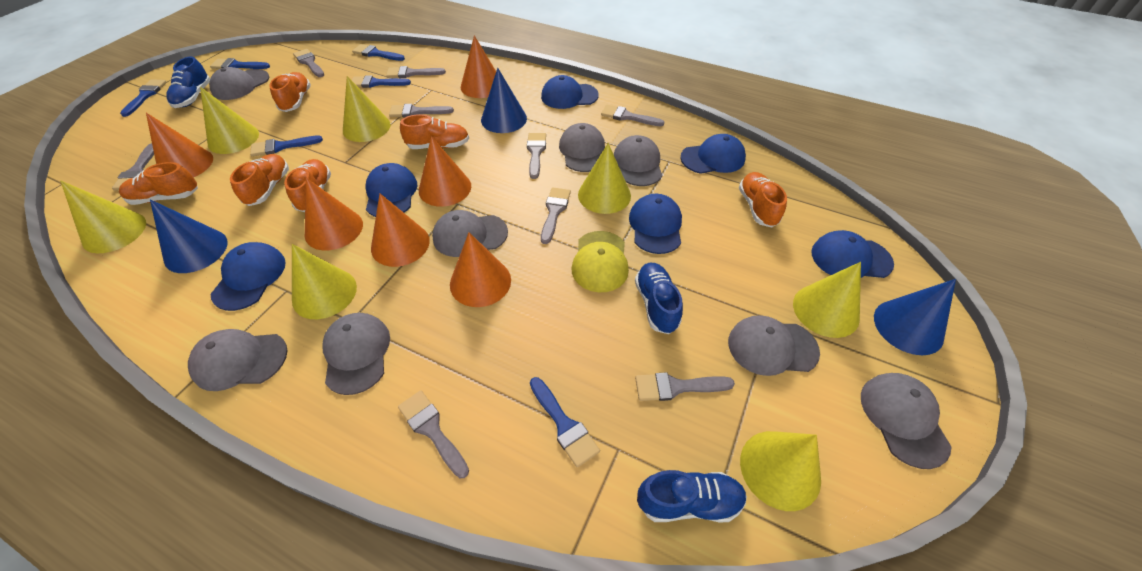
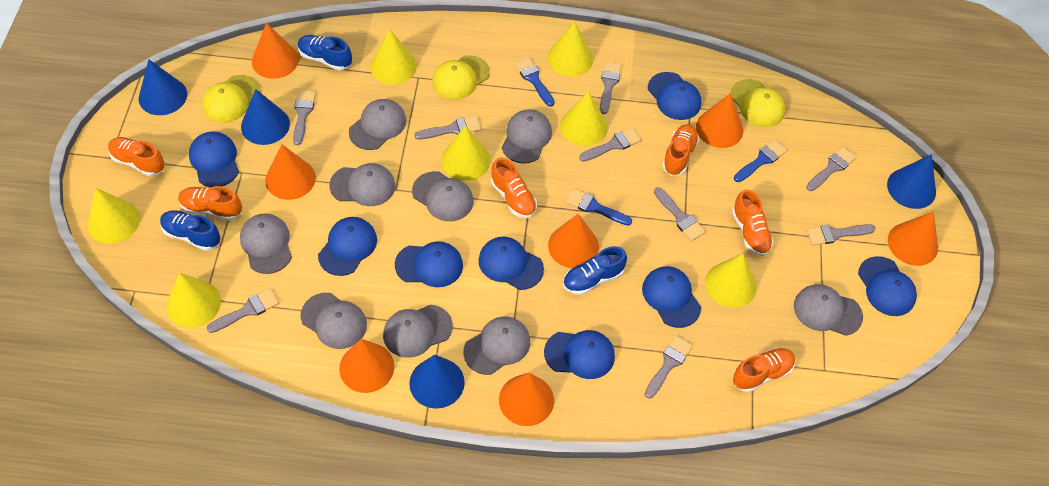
blue brush: [120,79,167,117] [210,58,270,69] [250,135,323,157] [352,44,405,61] [352,75,411,88] [530,377,600,468] = 6 -> [514,57,554,107] [566,188,632,226] [734,139,787,182] = 3
blue cap: [211,242,286,311] [366,163,418,217] [541,75,599,109] [629,194,682,254] [681,134,746,174] [811,230,894,278] = 6 -> [189,132,239,187] [318,217,377,276] [395,241,463,287] [479,237,544,290] [544,330,615,379] [642,266,701,328] [648,72,701,120] [858,256,917,316] = 8
blue cone: [150,199,228,273] [481,68,527,133] [874,279,956,355] = 3 -> [139,60,187,115] [241,89,290,145] [409,355,465,409] [887,154,936,209] = 4
grey cap: [188,329,288,391] [209,67,269,100] [322,313,390,395] [432,210,508,257] [559,123,605,172] [614,135,662,186] [728,315,820,376] [861,373,951,469] = 8 -> [240,214,292,274] [301,293,367,349] [329,163,395,206] [349,99,406,150] [383,305,452,358] [412,171,474,221] [463,316,530,375] [502,109,552,164] [794,284,863,336] = 9
orange cone: [146,113,213,177] [305,178,363,250] [371,193,430,267] [419,136,471,207] [450,232,511,307] [461,35,496,98] = 6 -> [252,23,299,79] [265,144,316,200] [339,339,394,393] [499,373,554,426] [548,214,599,268] [696,93,743,148] [888,212,938,266] = 7
yellow cap: [572,231,629,292] = 1 -> [202,75,260,123] [432,55,490,100] [730,79,785,127] = 3

